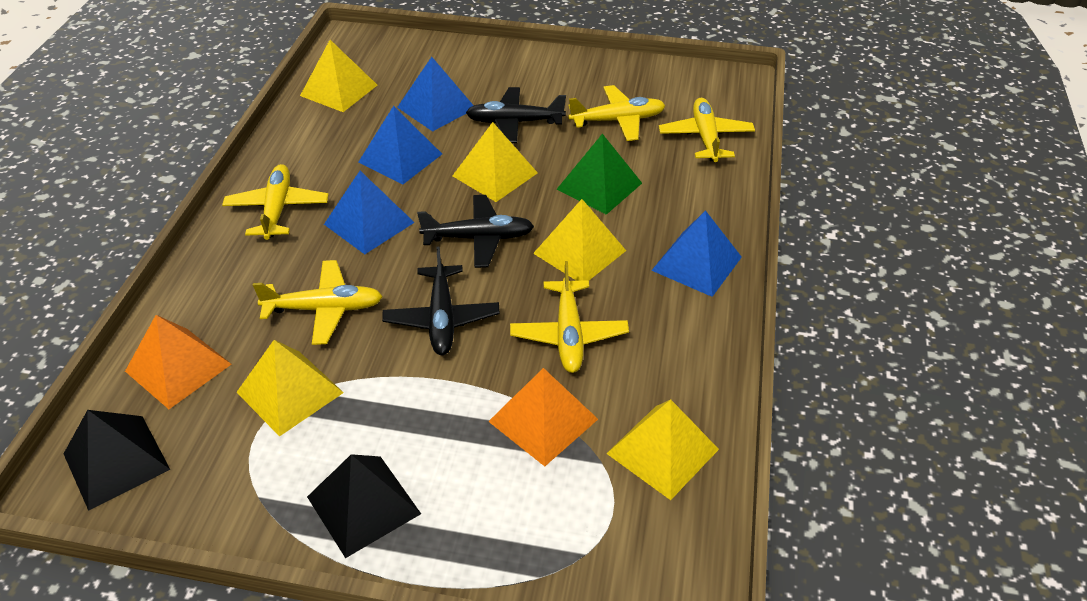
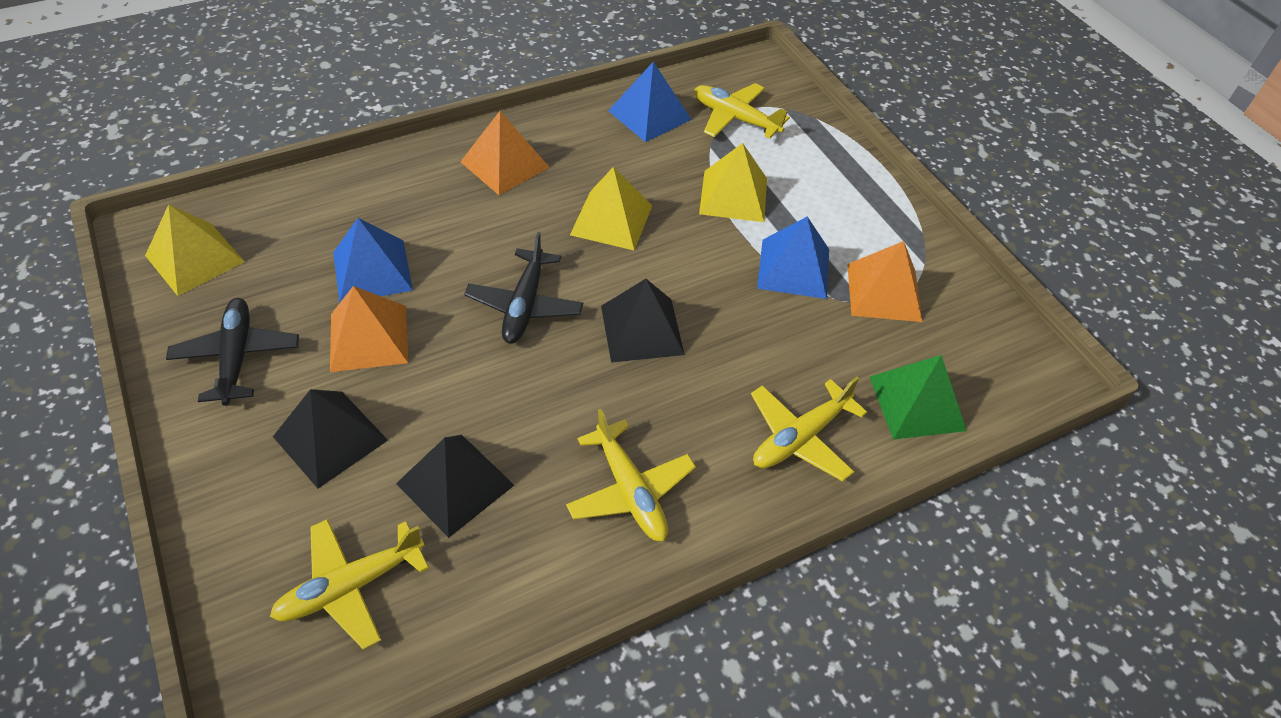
black plane: [382,247,500,355] [417,195,534,268] [466,87,566,143] = 3 -> [166,298,299,406] [464,232,583,344] = 2
black pyramid: [64,410,170,511] [307,454,421,558] = 2 -> [273,389,388,488] [396,435,514,538] [601,279,685,363] = 3
blue pyramid: [324,171,415,254] [358,106,442,184] [397,57,474,132] [651,210,742,297] = 4 -> [333,218,413,303] [608,62,692,142] [757,217,829,299] = 3
orange pyramid: [125,315,232,409] [488,368,598,466] = 2 -> [330,286,408,372] [460,111,550,195] [847,241,922,322] = 3
yellow plane: [222,164,329,240] [253,260,383,345] [510,261,629,373] [568,85,666,141] [659,98,755,162] = 5 -> [270,519,429,650] [566,409,696,541] [694,83,790,139] [751,377,867,482] = 4
yellow pyramid: [237,340,344,436] [300,40,377,112] [453,122,538,202] [533,199,626,281] [606,400,719,500] = 5 -> [145,204,245,296] [570,167,652,250] [699,143,767,222] = 3

